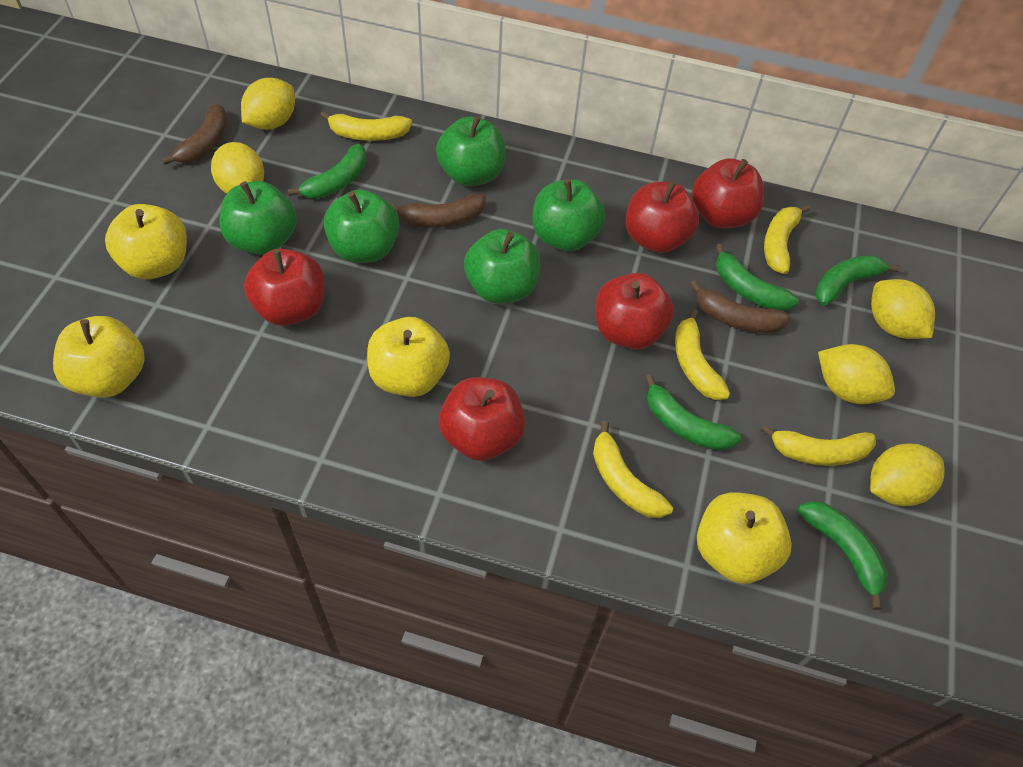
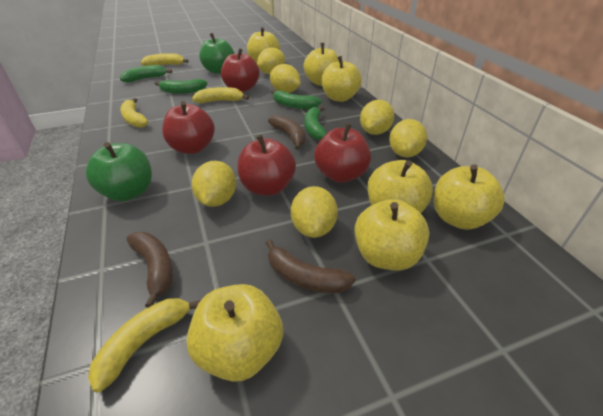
green apple: [219,181,297,255] [324,189,400,263] [436,115,505,187] [464,229,540,304] [532,179,605,251] = 5 -> [86,142,152,201] [199,33,234,74] = 2
green banana: [288,144,367,199] [645,374,741,451] [715,244,799,311] [798,501,888,610] [815,255,900,306] = 5 -> [120,65,172,82] [155,79,208,94] [271,90,322,109] [304,106,326,140] = 4
red apple: [244,248,325,326] [439,377,525,461] [595,273,674,350] [626,180,699,253] [692,158,764,229] = 5 -> [162,101,215,154] [221,48,260,92] [237,134,296,196] [314,123,371,183] = 4
yellow apple: [53,316,145,397] [105,204,187,279] [367,317,450,397] [697,492,792,584] = 4 -> [186,284,283,382] [247,27,280,64] [303,43,339,86] [322,56,362,102] [354,199,430,270] [368,160,433,213] [434,165,505,230] = 7
yellow banana: [320,111,412,141] [593,421,673,518] [675,309,730,400] [761,424,876,466] [764,205,810,274] = 5 -> [88,298,201,393] [120,98,149,128] [141,53,189,66] [192,87,249,103] = 4
yellow lemon: [211,142,264,194] [241,78,295,130] [818,344,895,404] [870,444,945,506] [871,279,935,339] = 5 -> [192,161,236,207] [257,47,285,74] [270,64,301,93] [291,186,338,238] [360,100,394,135] [389,119,427,157] = 6

